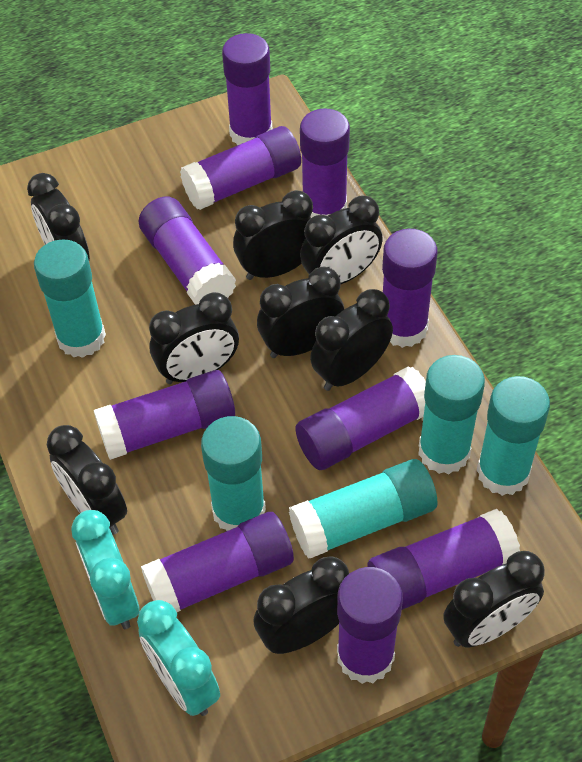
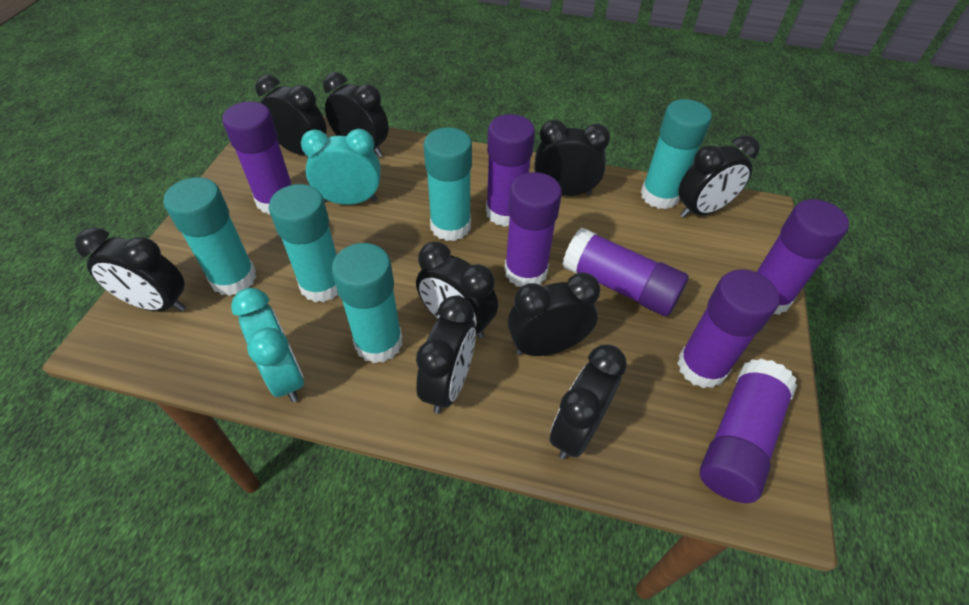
purple glue stick: [94,370,235,460] [139,197,236,305] [141,512,294,612] [180,126,301,210] [222,33,272,145] [295,366,426,470] [300,108,350,218] [337,567,403,684] [367,509,520,610] [382,229,438,348] = 10 -> [222,101,292,214] [486,114,535,227] [504,172,562,287] [562,228,689,316] [677,269,779,388] [700,359,797,503] [757,199,849,315] = 7

